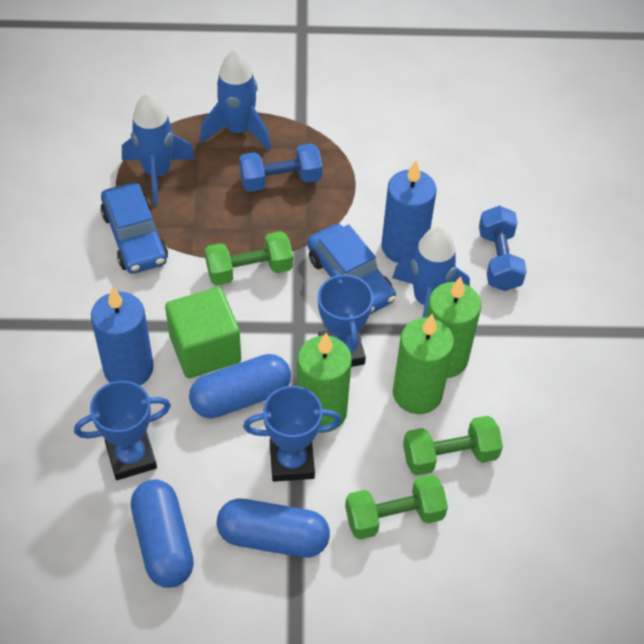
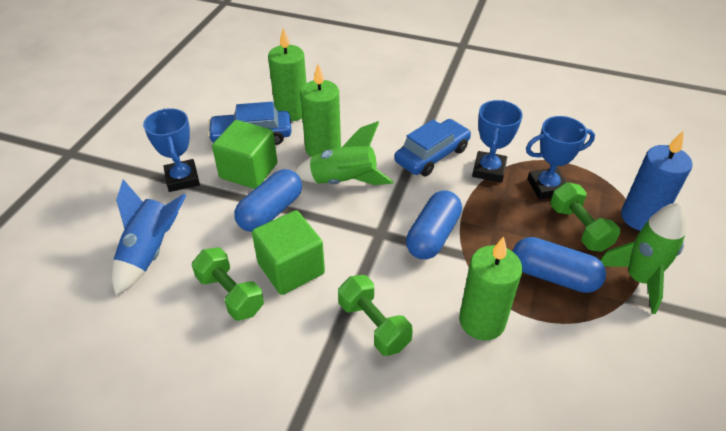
blue candle: [91,287,154,385] [381,160,437,263] = 2 -> [621,131,693,231] = 1
blue dumbbell: [239,144,322,192] [479,206,527,291] = 2 -> none = 0
blue rocket: [122,92,195,206] [200,49,271,150] [392,225,470,318] = 3 -> [112,179,187,295] = 1
green cube: [165,287,241,378] = 1 -> [212,120,277,189] [252,210,325,295] = 2
green rocket: none = 0 -> [294,121,394,185] [600,202,687,314] = 2

